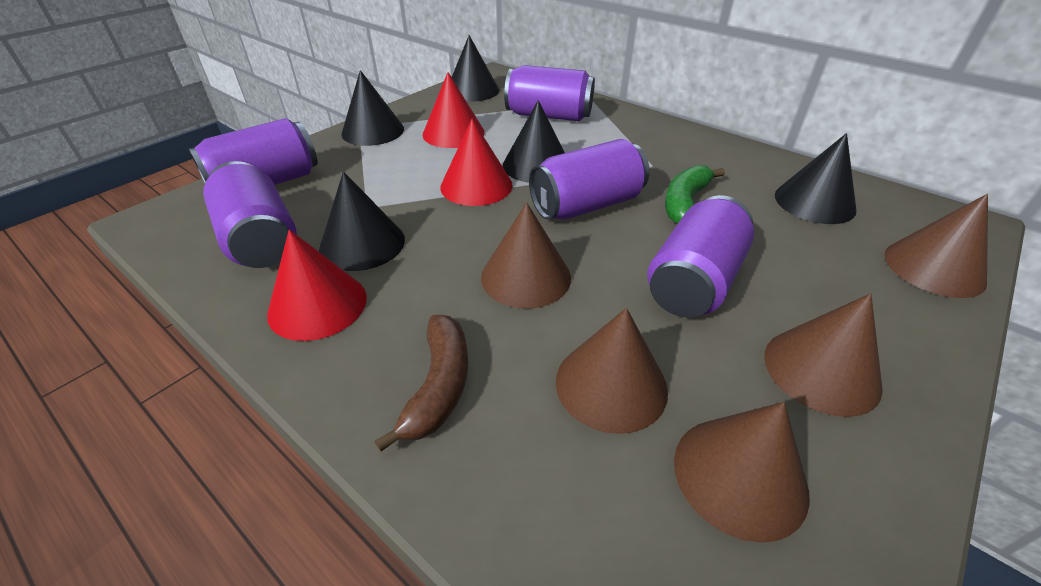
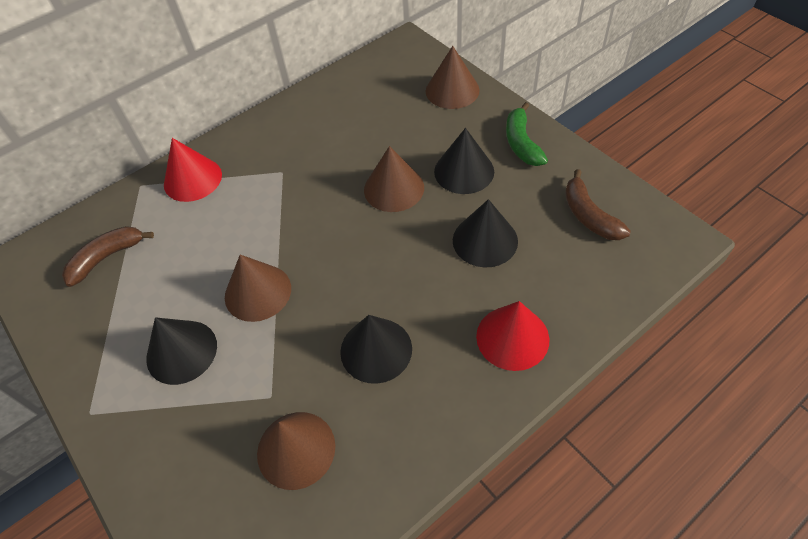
black cone: [319,172,405,271] [341,70,404,146] [452,35,499,102] [503,100,565,183] [775,133,856,224] = 5 -> [146,317,217,385] [340,315,412,384] [434,128,494,194] [453,199,518,268] = 4
brown banana: [374,315,468,452] = 1 -> [62,226,154,287] [565,169,631,240] = 2
brown cone: [481,203,571,309] [556,308,668,434] [674,402,810,543] [764,293,883,417] [884,194,988,298] = 5 -> [225,255,291,322] [257,412,335,490] [364,146,424,212] [426,46,480,109] = 4
purple can: [189,118,318,185] [203,161,297,268] [504,65,595,121] [529,139,649,220] [647,195,754,318] = 5 -> none = 0
red cone: [267,229,367,341] [423,72,485,148] [440,119,513,206] = 3 -> [164,138,222,202] [476,301,549,371] = 2

